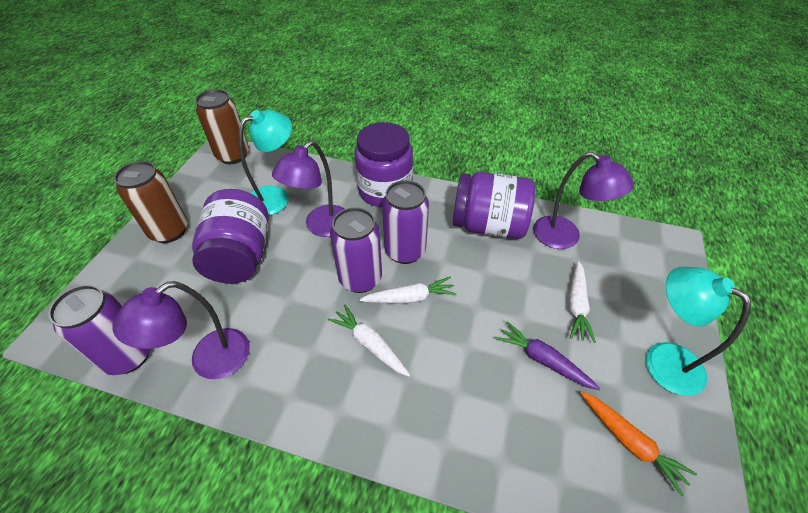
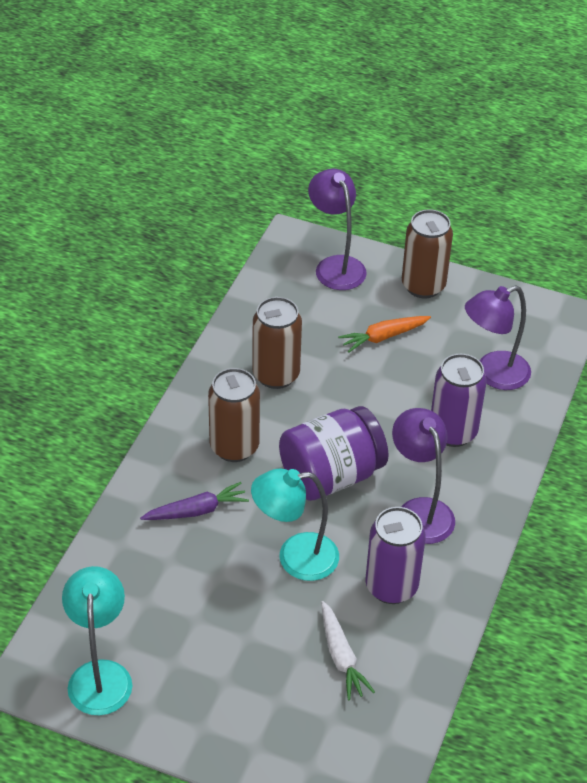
brown can: [114,161,188,243] [195,89,249,164] = 2 -> [208,368,260,462] [252,297,302,389] [402,209,453,298] = 3
purple can: [48,285,150,375] [330,207,382,293] [382,180,429,264] = 3 -> [365,507,426,604] [431,354,487,447] = 2
purple jar: [192,189,269,284] [354,122,413,207] [453,172,535,239] = 3 -> [279,406,389,501] = 1
white carrot: [328,305,410,377] [359,277,456,303] [569,261,596,343] = 3 -> [321,601,375,700] = 1

